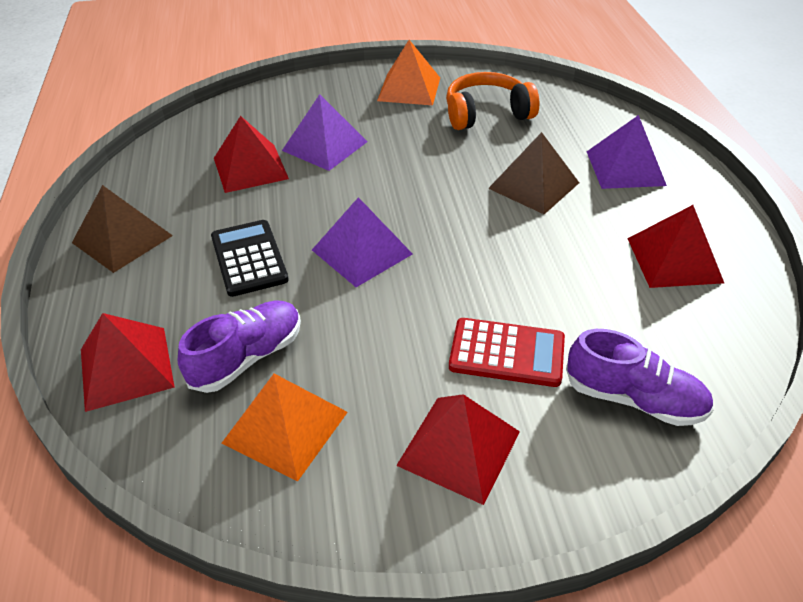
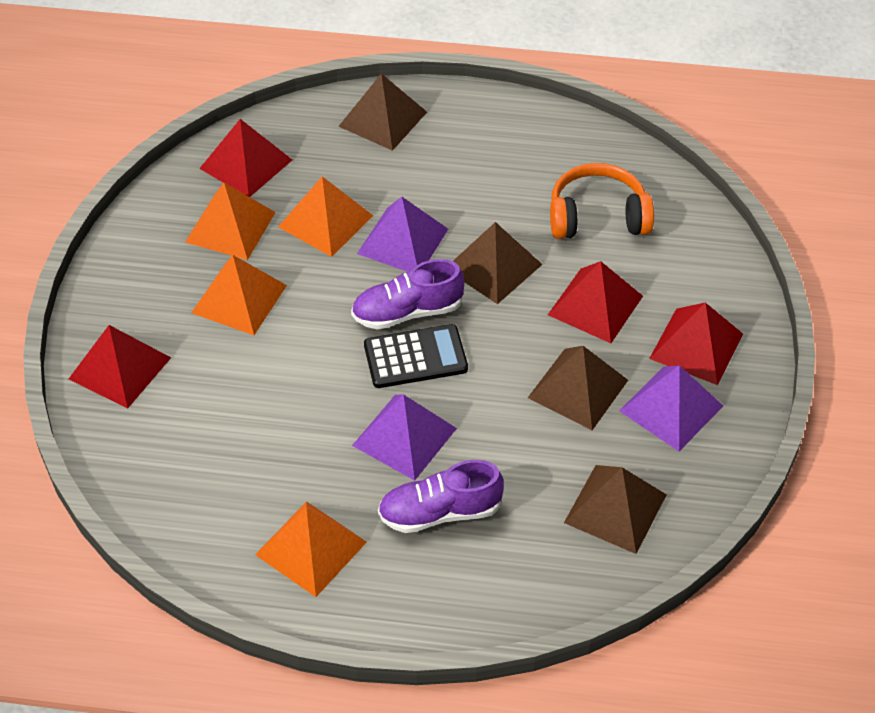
brown pyramid: [72,185,173,273] [488,132,579,214] = 2 -> [338,74,427,151] [453,222,543,304] [528,346,628,430] [564,465,667,554] = 4
orange pyramid: [221,374,348,482] [377,40,440,105] = 2 -> [185,182,276,260] [191,255,287,335] [255,501,367,597] [278,176,373,257] = 4
red calculator: [449,318,565,387] = 1 -> none = 0

